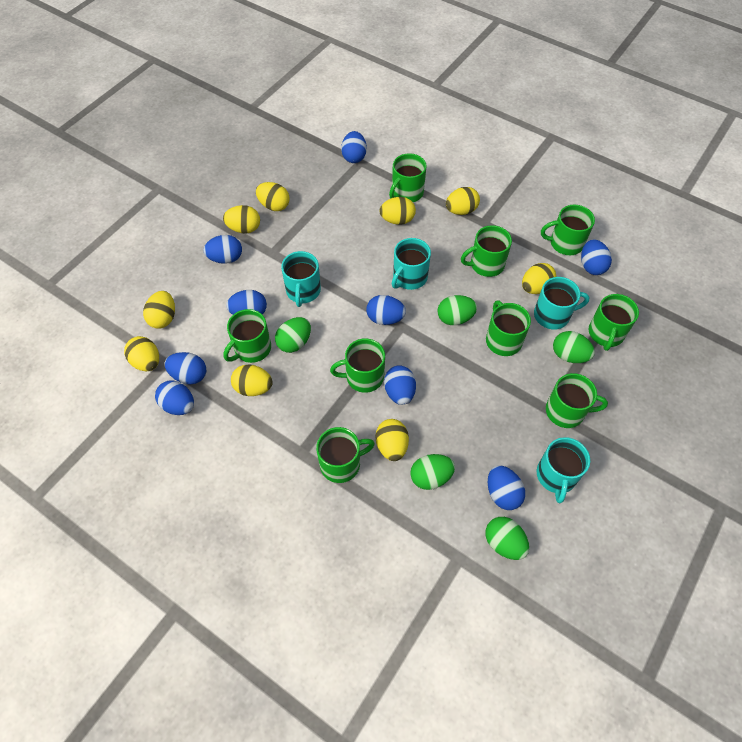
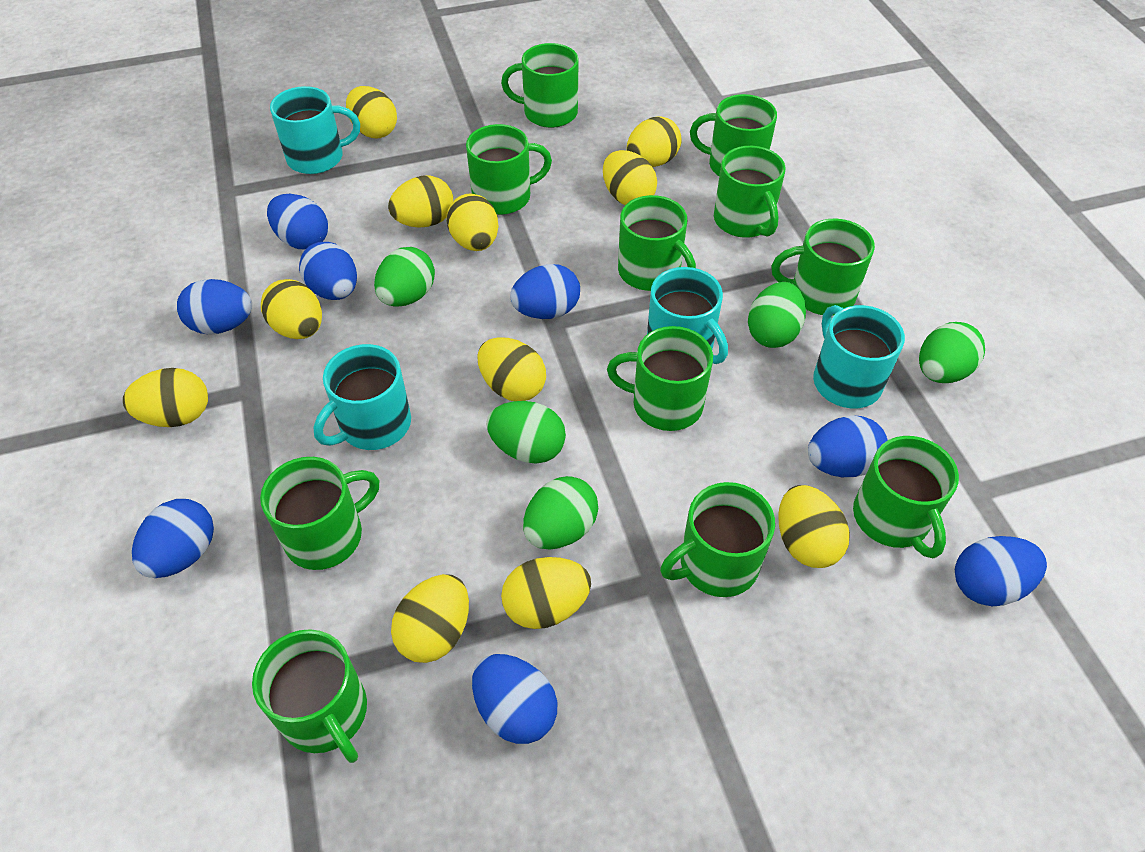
blue egg: [155,381,194,415] [164,352,206,385] [203,235,242,264] [226,290,267,315] [341,131,367,163] [366,295,406,325] [384,365,416,405] [488,465,525,510] [581,239,612,275] = 9 -> [132,499,214,578] [177,279,252,335] [267,194,328,249] [299,242,357,300] [472,654,557,744] [510,264,580,319] [808,415,888,477] [955,536,1047,606] = 8
green mug: [223,309,271,363] [316,427,375,483] [330,338,385,393] [389,153,427,202] [461,225,512,277] [486,301,531,356] [541,205,595,255] [546,373,608,428] [589,294,639,351] = 9 -> [252,629,367,763] [260,457,379,570] [466,124,552,215] [501,43,579,128] [607,326,713,431] [618,195,696,291] [660,482,775,597] [690,94,777,176] [714,146,786,238] [771,218,875,315] [853,436,959,558] = 11
yellow egg: [124,336,159,371] [143,291,175,329] [223,205,260,233] [231,365,273,396] [256,182,290,211] [376,419,409,461] [380,197,416,225] [446,187,480,215] [522,263,557,294] = 9 -> [123,368,208,427] [261,279,322,339] [346,86,397,138] [388,176,453,228] [391,574,469,663] [447,194,499,251] [477,337,546,401] [501,557,591,629] [603,150,657,205] [627,116,682,167] [778,485,850,568] = 11

